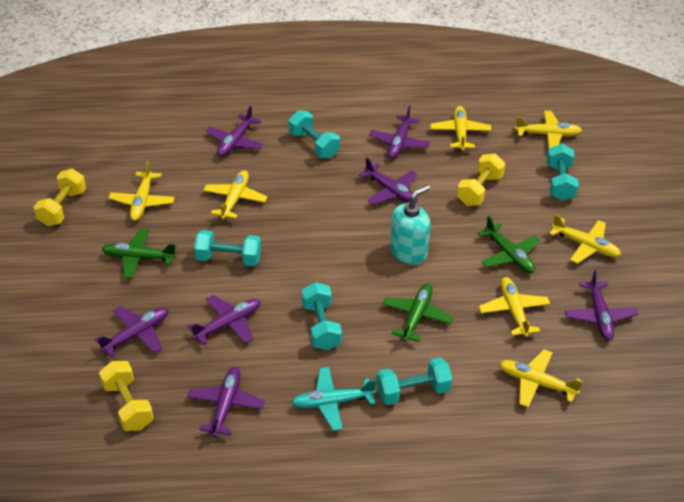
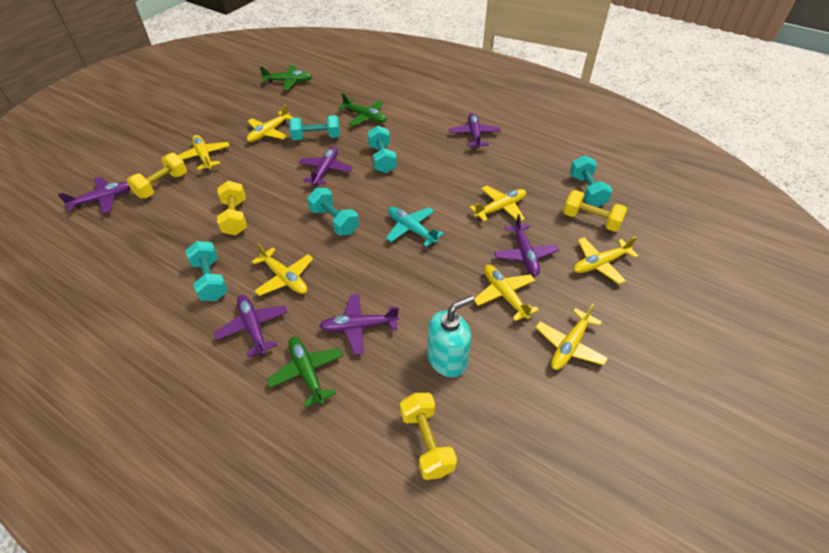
purple plane: [95,306,168,357] [187,295,260,345] [187,367,265,437] [206,106,264,157] [359,157,418,205] [369,106,430,159] [565,270,638,341] = 7 -> [58,177,131,214] [214,295,287,357] [298,146,353,186] [319,294,399,354] [449,113,501,149] [494,214,559,276] = 6
yellow dumbbell: [34,169,86,226] [99,361,154,431] [457,153,506,206] = 3 -> [127,153,187,199] [217,181,247,235] [400,393,457,480] [563,190,627,232] = 4

